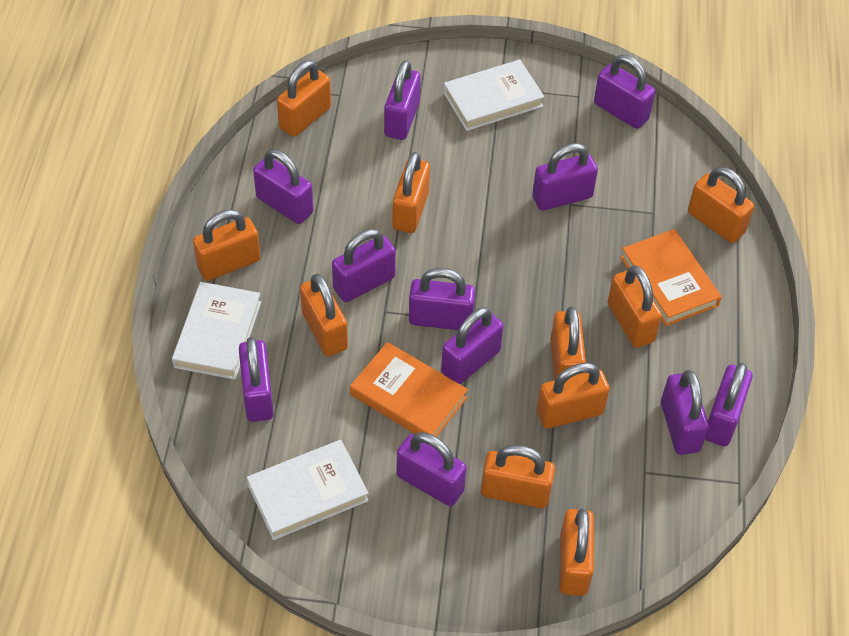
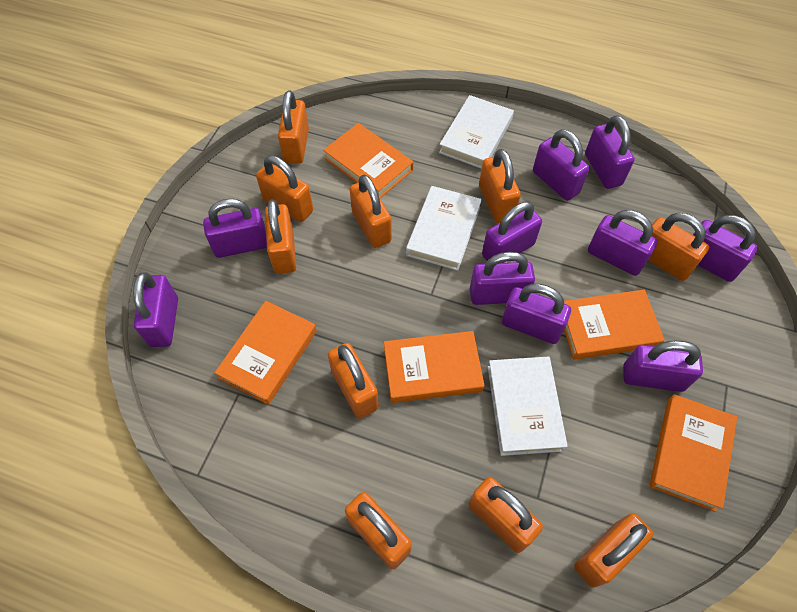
orange book: [350,342,468,437] [620,229,722,326] = 2 -> [215,301,317,405] [323,123,414,198] [384,331,485,403] [564,290,665,360] [649,394,737,512] = 5
purple padlock: [239,337,274,422] [253,149,313,224] [332,229,396,302] [384,60,421,140] [396,432,467,506] [409,268,475,330] [441,307,504,384] [532,143,598,211] [594,55,655,129] [661,370,709,455] [705,363,753,446] = 11 -> [133,272,178,347] [203,199,267,258] [470,252,535,305] [482,202,542,263] [502,284,571,344] [533,129,590,201] [585,115,635,189] [588,210,658,276] [623,341,703,392] [693,215,758,282] = 10

